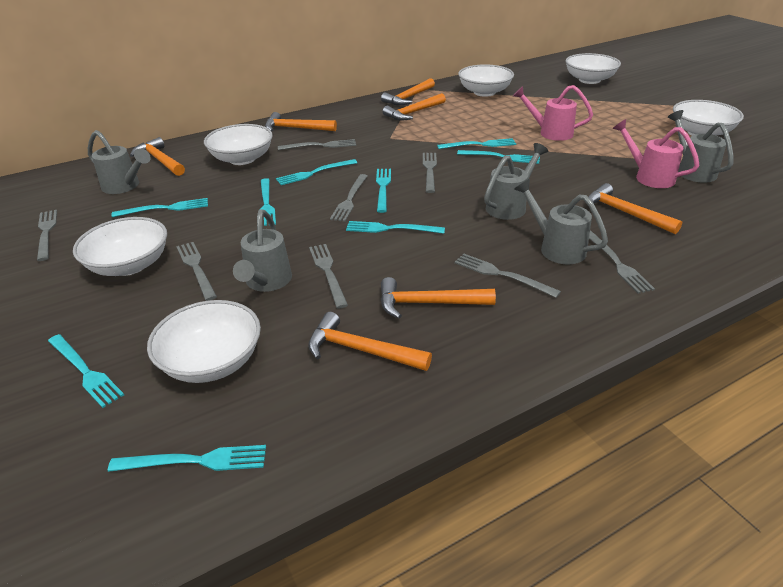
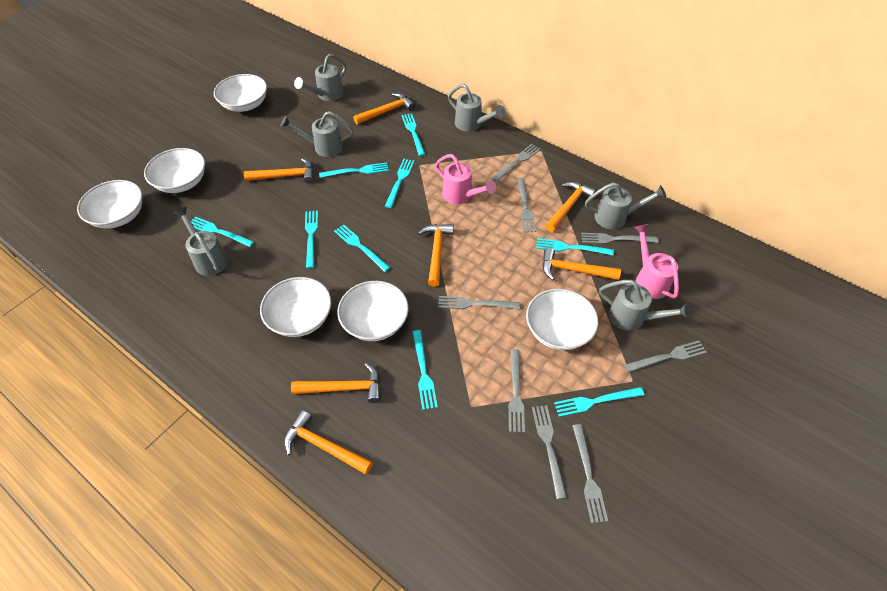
grey watering can: [88,130,151,194] [233,210,292,292] [484,143,548,220] [514,179,608,264] [668,110,733,183] = 5 -> [174,207,228,276] [281,111,353,157] [294,54,346,101] [448,84,505,132] [585,182,666,229] [599,280,691,331] = 6

